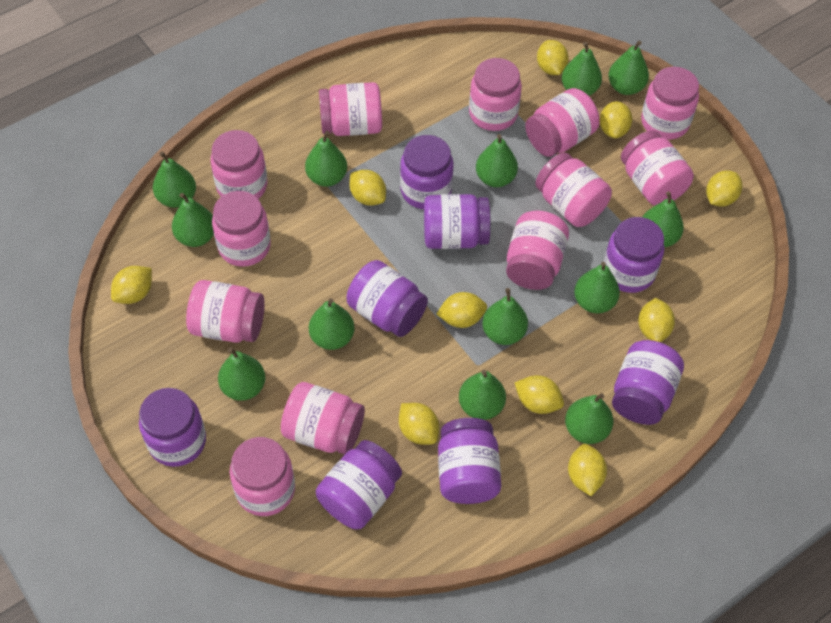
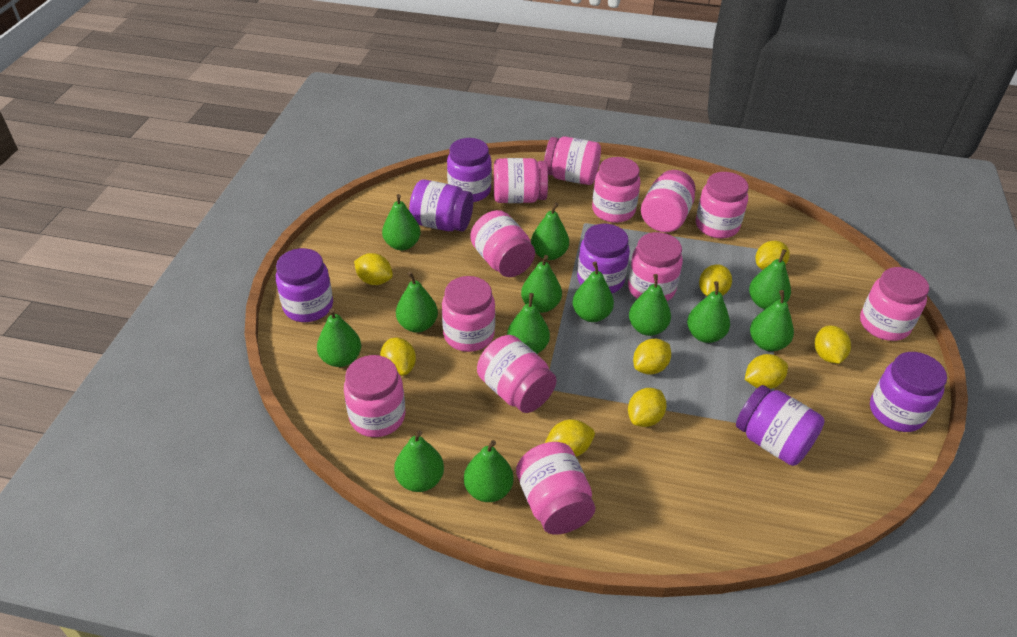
purple jar: [139,388,206,467] [316,440,402,529] [346,260,428,337] [400,135,454,209] [424,194,491,249] [438,418,501,504] [604,217,664,293] [612,340,684,425] = 8 -> [276,248,333,322] [409,179,473,232] [447,138,492,202] [577,224,630,293] [736,385,825,466] [870,352,947,432] = 6
yellow lemon: [111,266,152,304] [349,170,386,206] [399,403,439,445] [436,292,487,328] [514,375,564,414] [537,40,569,75] [568,444,607,496] [600,101,632,139] [638,298,675,342] [706,171,742,207] = 10 -> [354,253,393,285] [380,338,416,376] [545,419,595,457] [628,388,667,427] [633,339,671,374] [699,265,732,296] [745,354,788,389] [755,241,790,270] [815,325,851,364] = 9

